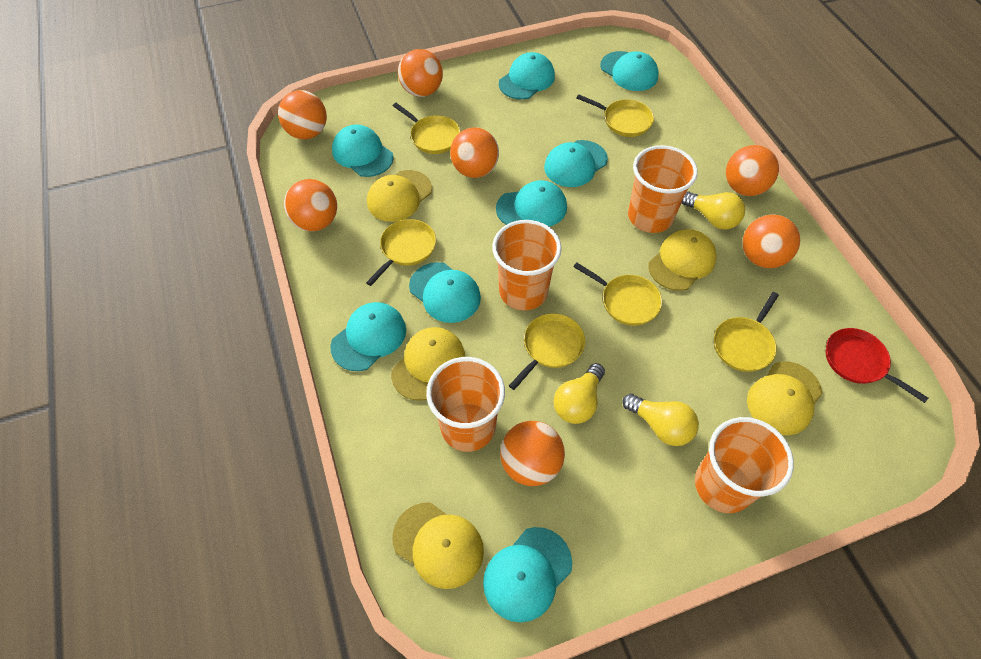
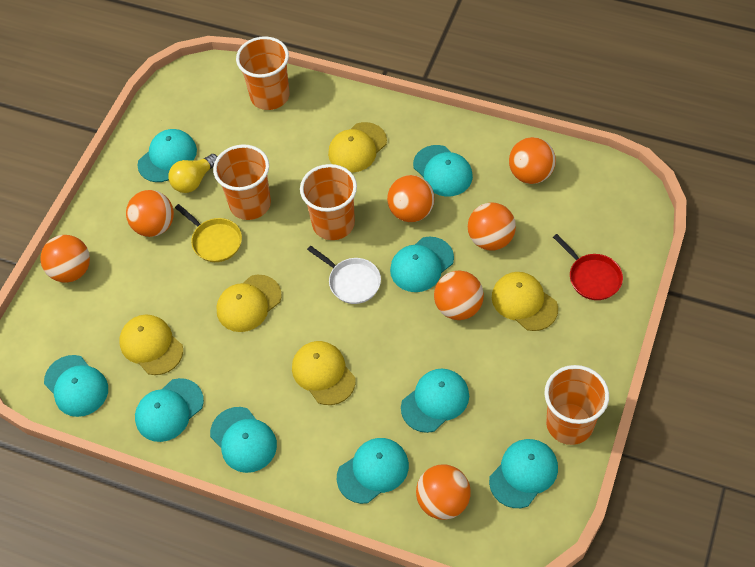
turquoise cap: [330,302,406,371] [332,124,394,177] [409,262,481,323] [483,527,572,623] [496,180,567,227] [499,52,555,100] [544,140,608,187] [600,51,659,91] = 8 -> [44,355,108,417] [135,378,204,442] [137,129,197,182] [210,407,277,473] [337,438,409,504] [390,237,454,292] [401,369,469,433] [413,145,473,197] [489,439,558,508] = 9
white pan: none = 0 -> [307,246,381,304] = 1
yellow light bulb: [553,363,605,424] [623,394,699,446] [682,192,745,229] = 3 -> [168,154,218,193] = 1
yellow pan: [366,219,436,286] [393,103,461,154] [509,313,585,390] [573,262,662,326] [576,94,654,137] [714,292,779,372] = 6 -> [175,204,242,262] = 1

